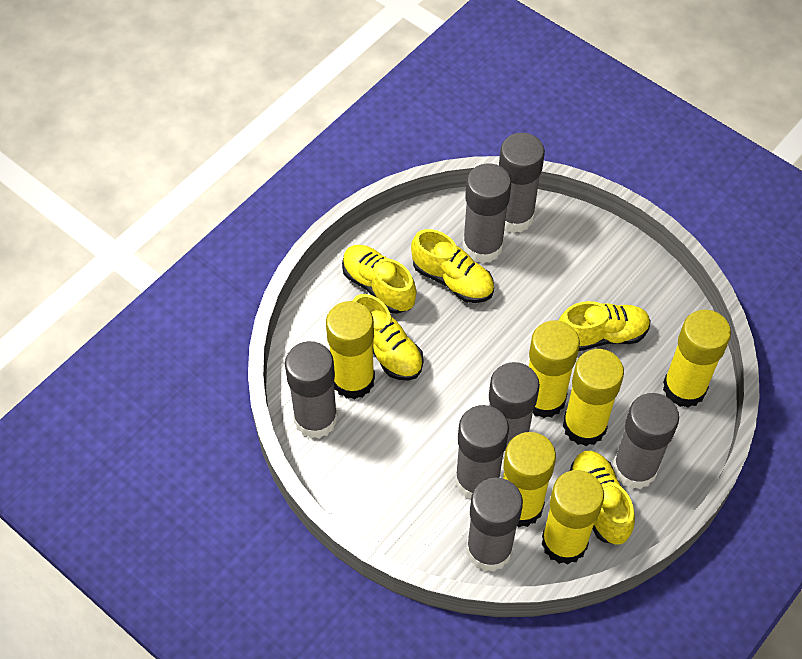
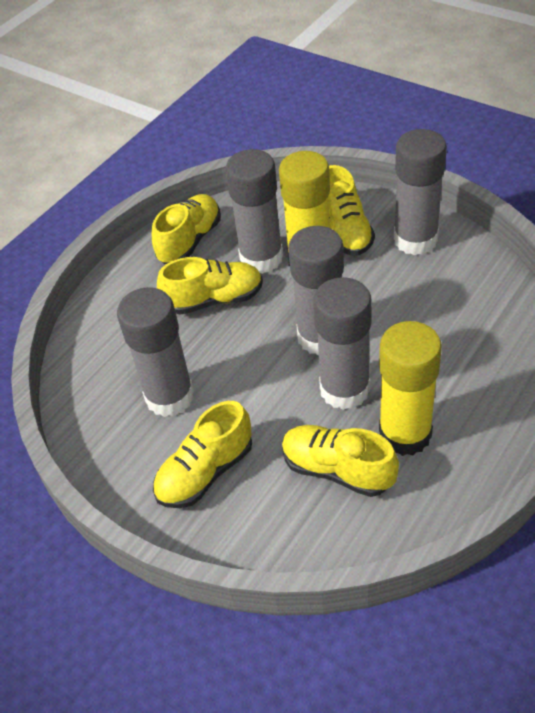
grey glue stick: [285,341,338,439] [455,405,509,498] [462,163,511,264] [467,477,523,572] [489,362,540,458] [499,133,545,233] [613,393,679,489] = 7 -> [117,287,194,417] [225,149,283,274] [288,226,344,356] [313,277,372,410] [394,129,447,255] = 5
yellow glue stick: [326,301,375,399] [503,432,556,527] [529,320,580,418] [541,470,604,565] [563,349,624,446] [663,310,731,408] = 6 -> [279,151,330,266] [379,321,442,456] = 2

